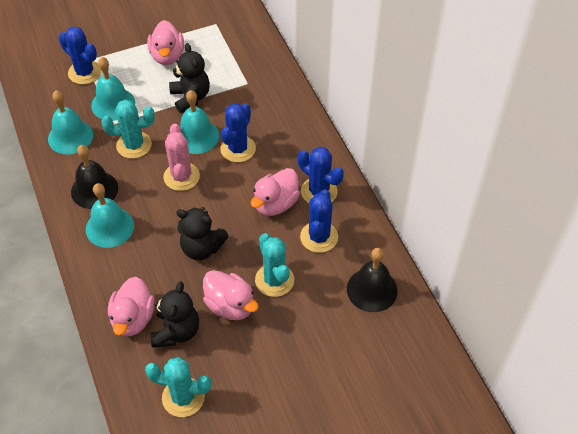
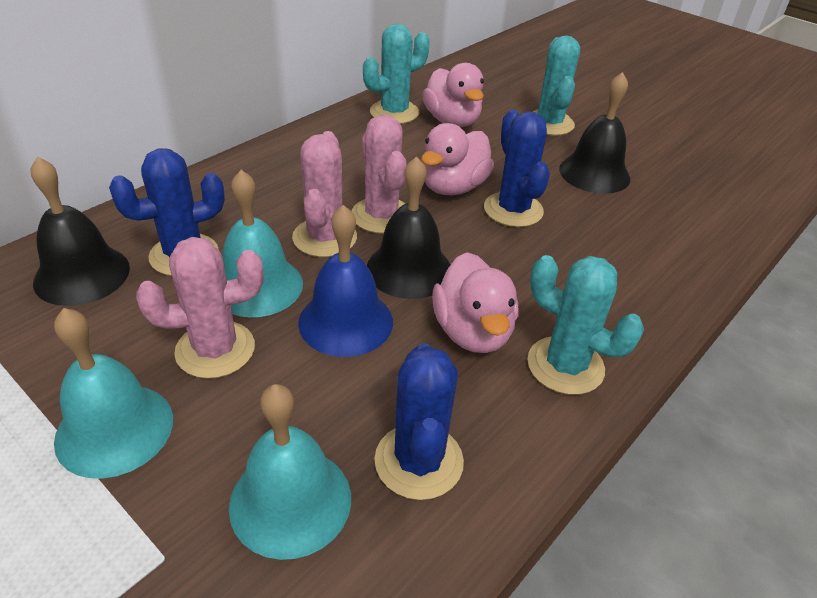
black bell: [71,145,118,209] [347,248,398,312] = 2 -> [31,157,130,306] [367,156,450,299] [559,72,630,194] = 3
black teddy bear: [151,281,199,347] [169,43,210,113] [176,207,229,260] = 3 -> none = 0
blue bell: none = 0 -> [298,205,393,357] = 1
blue cactus: [59,26,101,84] [220,103,256,162] [298,147,344,203] [300,189,338,253] = 4 -> [109,148,225,276] [374,343,464,500] [484,110,550,227] = 3
pink cactus: [163,124,200,191] = 1 -> [136,237,263,379] [292,131,357,257] [351,115,406,234] = 3
pink duck: [108,277,155,337] [147,20,184,65] [203,270,259,320] [251,168,300,216] = 4 -> [421,123,494,195] [422,63,484,127] [432,252,518,353] = 3
turquoise bell: [48,90,93,154] [86,183,134,248] [91,57,135,121] [180,90,219,154] = 4 -> [54,308,173,479] [223,170,303,317] [229,384,351,560] = 3

